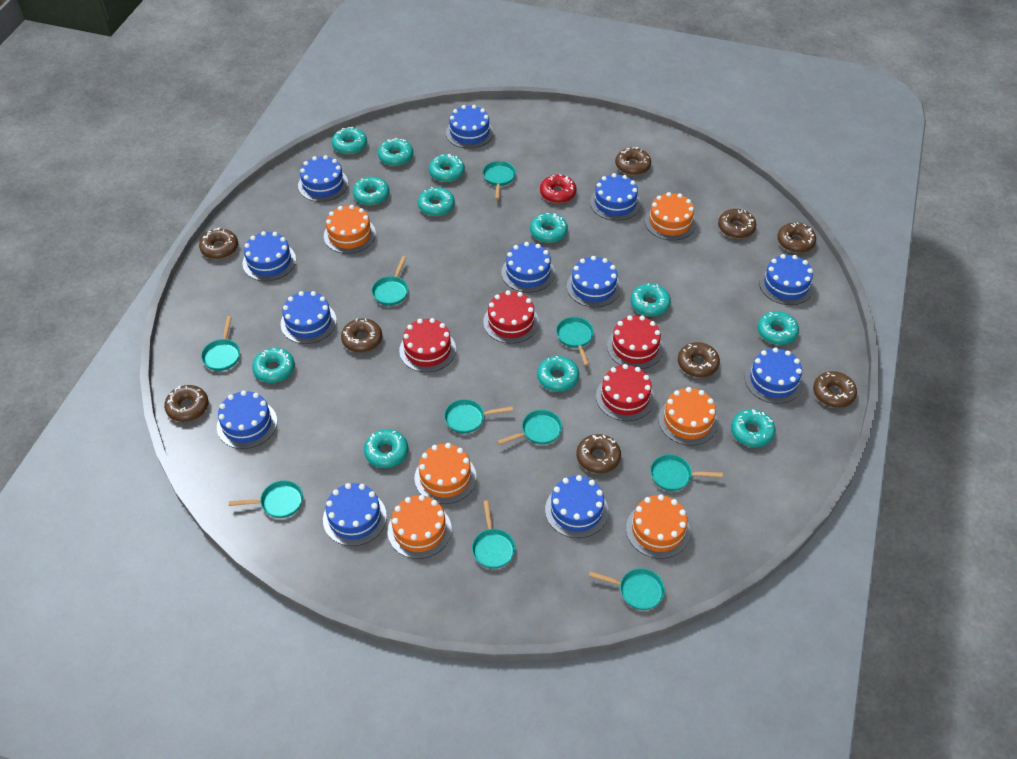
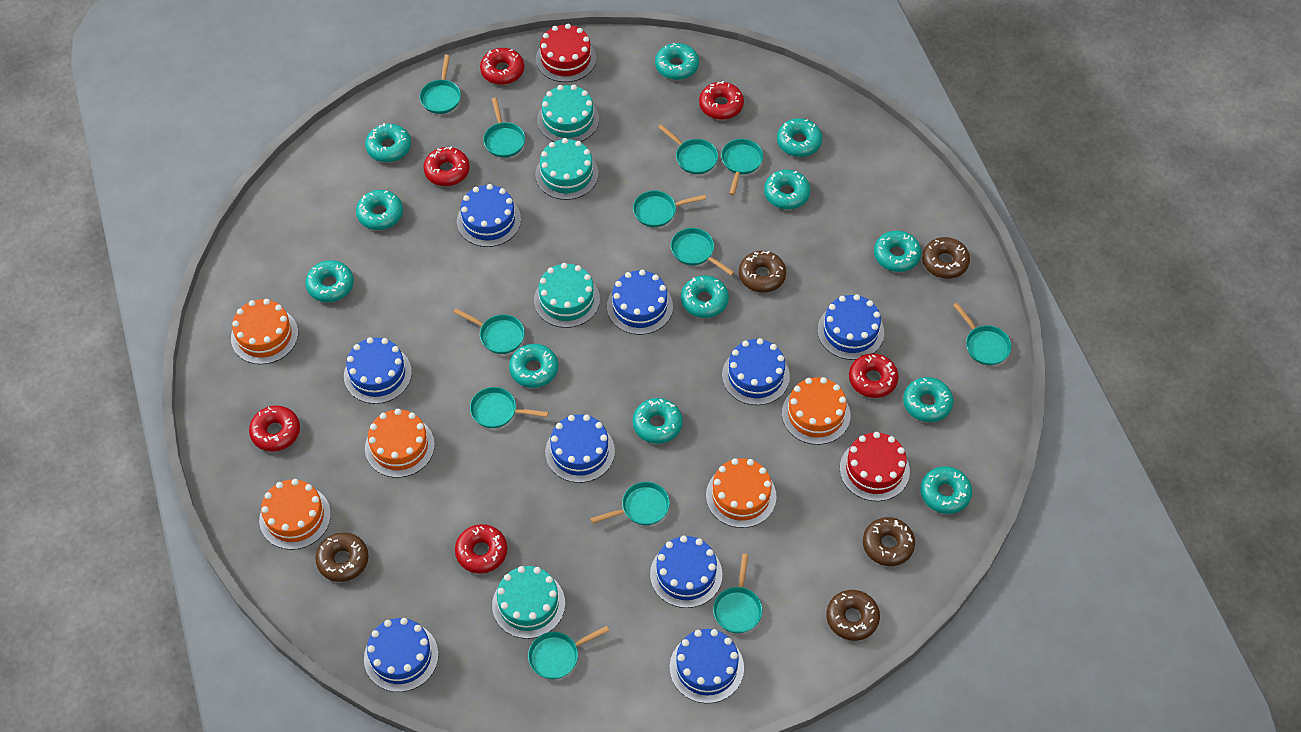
blue cake: [217,390,277,449] [243,231,296,281] [281,291,337,344] [298,155,348,202] [323,483,387,546] [446,105,494,149] [501,242,555,293] [545,475,608,538] [567,256,621,307] [590,173,641,221] [745,347,803,404] [759,254,814,305] = 12 -> [344,337,412,404] [364,618,438,692] [457,184,521,247] [545,414,615,483] [607,270,673,335] [650,536,722,608] [670,629,744,703] [722,338,790,405] [818,294,884,360] = 9
brown donut: [164,385,209,422] [199,228,238,259] [341,318,382,353] [577,434,621,473] [615,147,651,175] [678,342,720,377] [718,209,756,238] [777,222,816,253] [813,371,857,408] = 9 -> [315,532,369,582] [739,251,786,293] [826,590,880,641] [863,517,915,566] [922,237,970,279] = 5
orange cake: [324,205,376,254] [388,495,452,559] [414,443,476,504] [626,494,690,559] [645,192,696,241] [658,387,718,446] = 6 -> [231,299,298,364] [259,479,331,550] [365,409,435,478] [706,458,776,528] [782,377,850,445] = 5
red cake: [399,318,456,372] [483,290,539,344] [596,364,655,421] [607,315,664,369] = 4 -> [536,24,596,82] [840,432,910,501] = 2
red donut: [540,174,577,203] = 1 -> [249,406,300,451] [424,146,470,186] [455,524,507,574] [480,48,524,85] [699,81,744,120] [849,353,898,398] = 6
turquoise cake: none = 0 -> [492,566,565,639] [534,263,600,328] [535,138,599,200] [537,85,599,142] = 4
turquoise pan: [201,316,240,371] [229,480,303,518] [372,256,408,306] [444,399,513,433] [472,500,516,569] [483,161,516,199] [497,410,562,445] [556,317,594,366] [589,568,665,610] [650,454,723,491] = 10 -> [420,55,461,114] [453,308,525,354] [470,387,548,428] [483,98,525,158] [528,626,609,679] [591,482,670,525] [633,190,706,227] [658,124,718,174] [671,228,734,276] [713,553,762,633] [721,139,763,195] [953,303,1012,365] = 12

